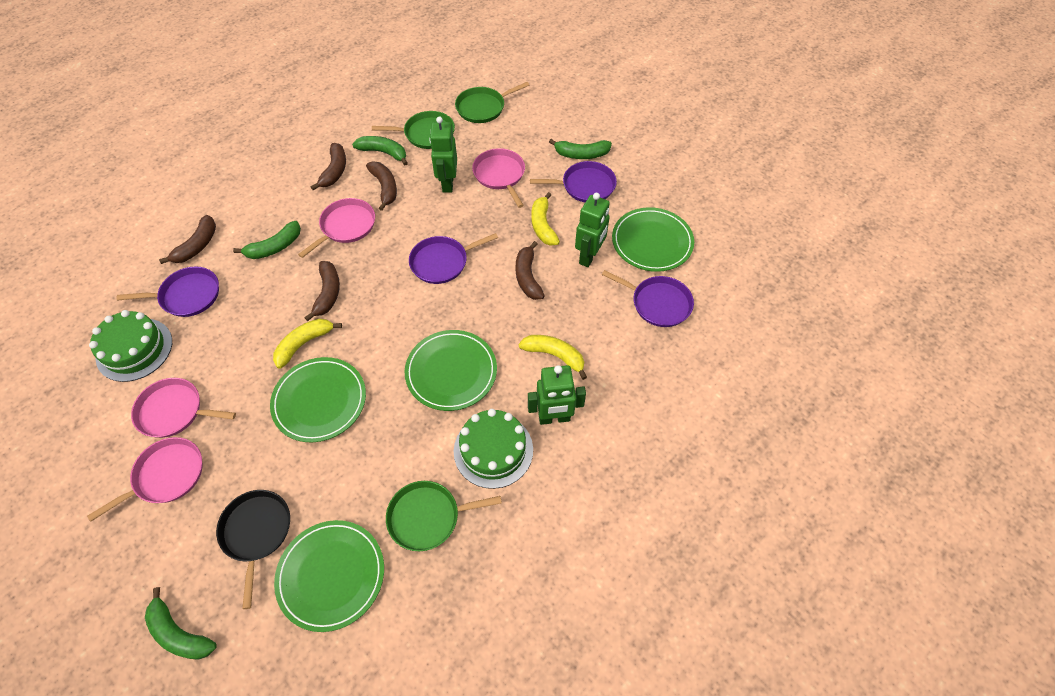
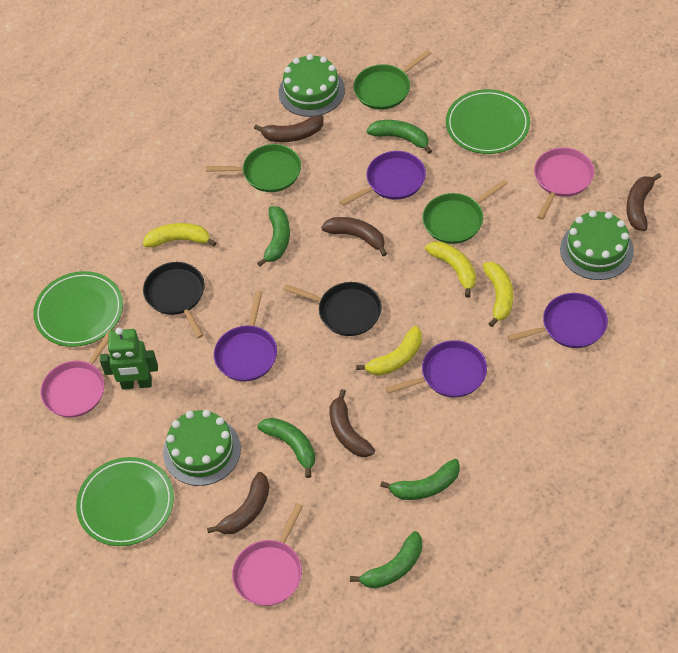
black pan: [216,490,290,609] = 1 -> [143,262,205,338] [283,282,382,336] = 2
green banana: [145,587,217,660] [233,221,301,259] [352,136,408,165] [549,139,612,159] = 4 -> [257,206,290,267] [257,418,315,478] [350,531,422,589] [366,120,432,154] [380,459,460,500] = 5
green cake: [89,310,172,382] [454,409,533,489] = 2 -> [163,410,241,486] [279,54,345,117] [560,210,634,280] = 3
green plate: [270,357,366,442] [274,520,384,632] [405,330,497,411] [612,207,694,272] = 4 -> [33,271,123,347] [76,457,174,546] [446,89,530,154] = 3
green robot: [429,116,457,193] [528,365,586,425] [575,193,610,267] = 3 -> [100,327,158,389] = 1
pink pan: [87,437,203,522] [131,378,236,438] [298,198,375,258] [472,148,525,208] = 4 -> [41,330,110,418] [232,503,303,606] [534,148,594,220] = 3
yellow banana: [273,319,342,369] [519,335,587,380] [531,192,560,246] = 3 -> [143,223,217,247] [356,326,422,376] [425,241,476,298] [483,262,513,327] = 4

